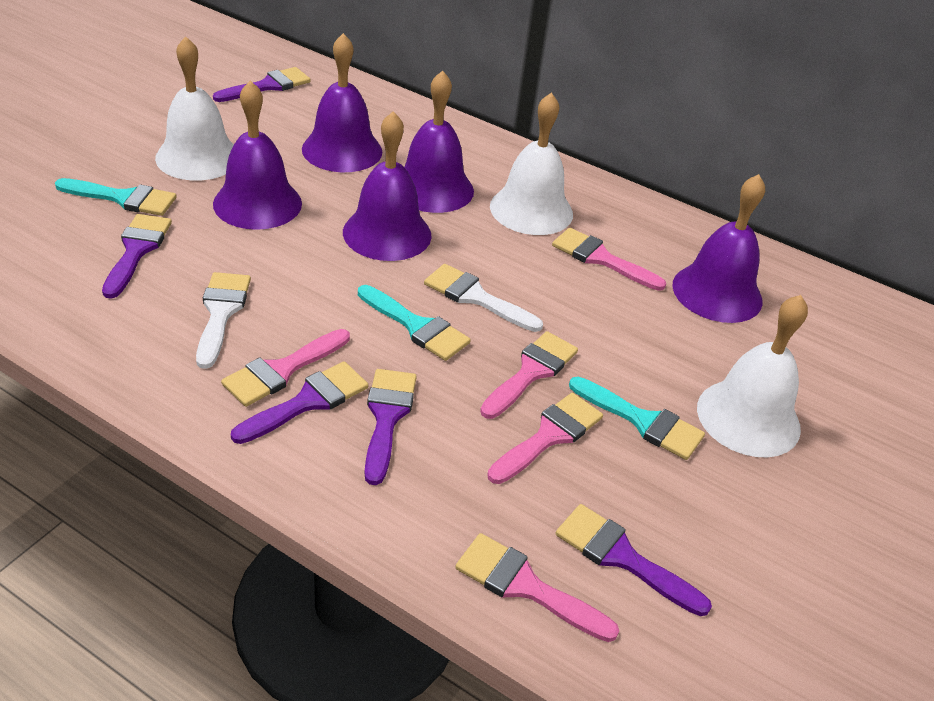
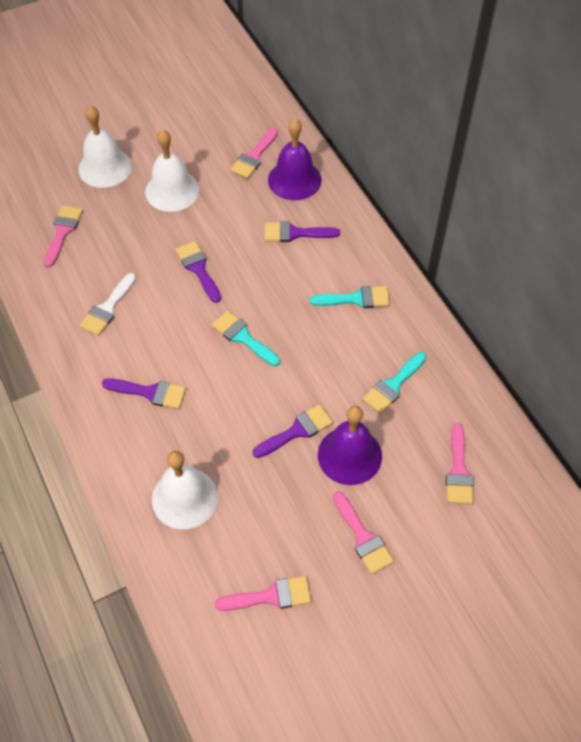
purple bell: [213,80,302,230] [302,33,382,172] [343,111,432,261] [404,70,474,213] [673,174,765,323] = 5 -> [268,118,322,200] [318,406,382,485] = 2
purple brush: [102,214,172,299] [213,67,311,102] [231,361,368,444] [365,369,417,485] [556,504,712,616] = 5 -> [102,378,186,409] [176,241,221,303] [253,404,333,458] [264,222,340,242] = 4
white brush: [196,272,251,369] [424,264,543,332] = 2 -> [80,273,136,336] = 1

